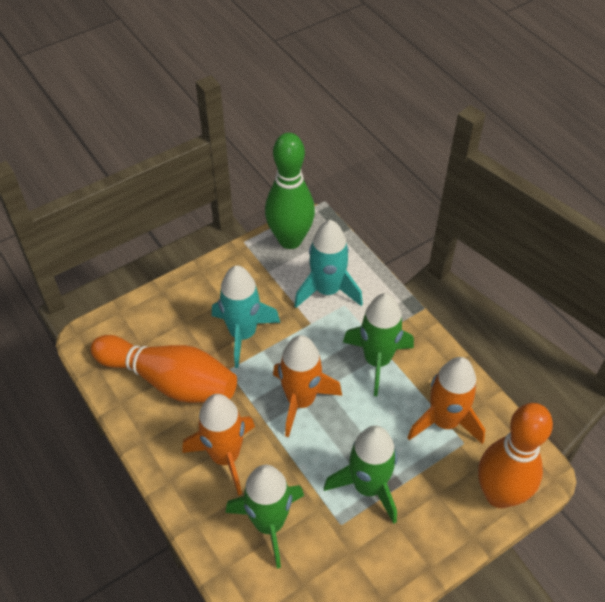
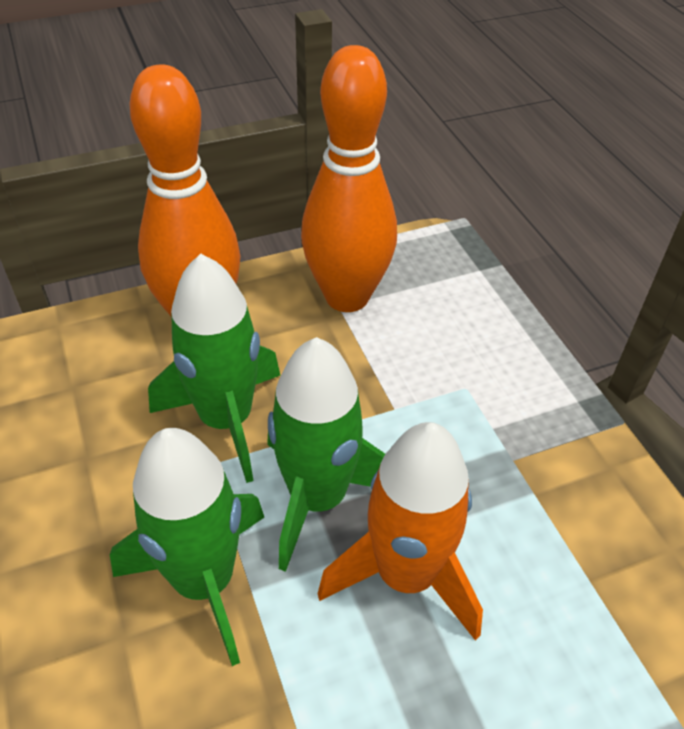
green bowling pin: [265,133,315,249] = 1 -> none = 0
orange rocket: [182,394,255,496] [273,335,342,437] [407,357,485,444] = 3 -> [318,422,483,641] = 1
turquoise rocket: [212,265,280,368] [294,220,363,308] = 2 -> none = 0

